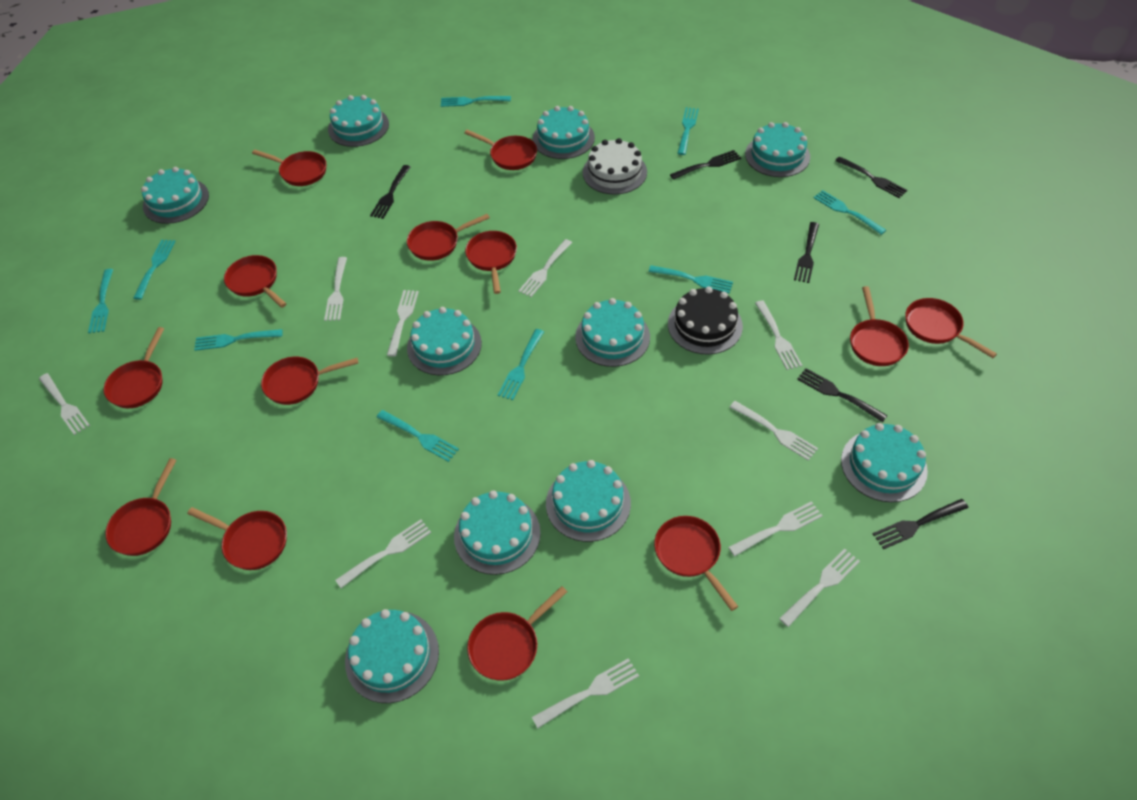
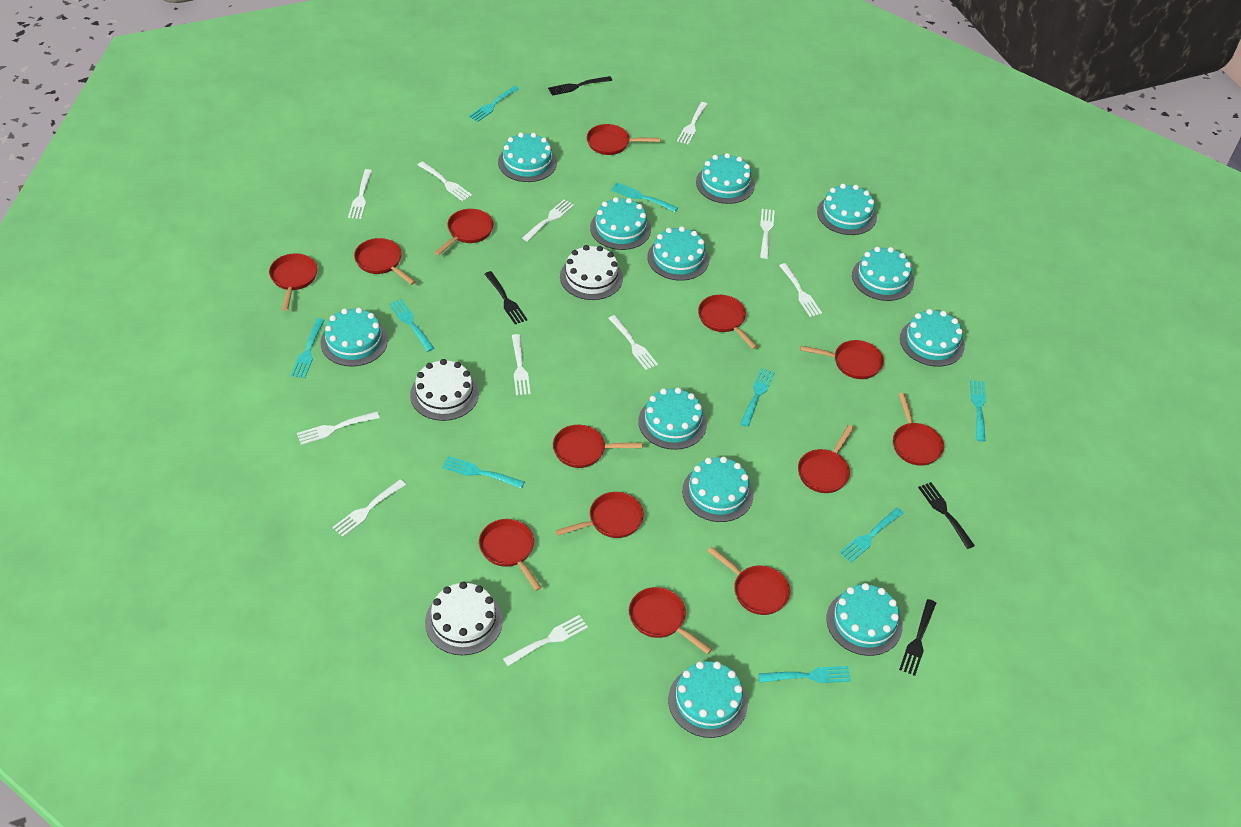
black cake: [668,287,743,355] = 1 -> none = 0
black fork: [370,165,410,219] [670,150,741,180] [794,222,819,283] [797,368,888,422] [835,156,907,198] [873,499,968,549] = 6 -> [485,271,527,324] [548,76,612,96] [899,599,936,676] [918,482,975,549] = 4
turquoise cake: [141,167,209,224] [328,95,389,147] [345,609,439,703] [407,307,482,375] [454,491,541,575] [533,106,595,159] [546,460,631,542] [575,298,650,367] [745,122,810,177] [841,423,928,502] = 10 -> [321,308,388,367] [498,132,557,182] [590,197,651,250] [638,387,707,450] [647,226,709,281] [668,661,748,738] [682,456,754,522] [696,153,755,204] [817,184,877,235] [826,583,903,656] [852,247,914,301] [900,309,965,367] = 12
white cake: [583,138,647,195] = 1 -> [410,359,479,421] [425,582,503,655] [560,245,623,300] = 3
white fork: [39,373,90,435] [324,257,347,321] [335,520,431,588] [387,290,419,357] [518,239,572,297] [532,658,639,728] [728,501,823,556] [730,401,818,461] [755,300,802,370] [779,549,860,627] = 10 -> [297,412,380,445] [332,479,406,537] [348,169,372,219] [418,161,472,201] [503,615,588,666] [512,334,531,395] [522,199,574,242] [608,315,658,370] [677,102,708,145] [760,209,775,259] [779,263,822,317] = 11

